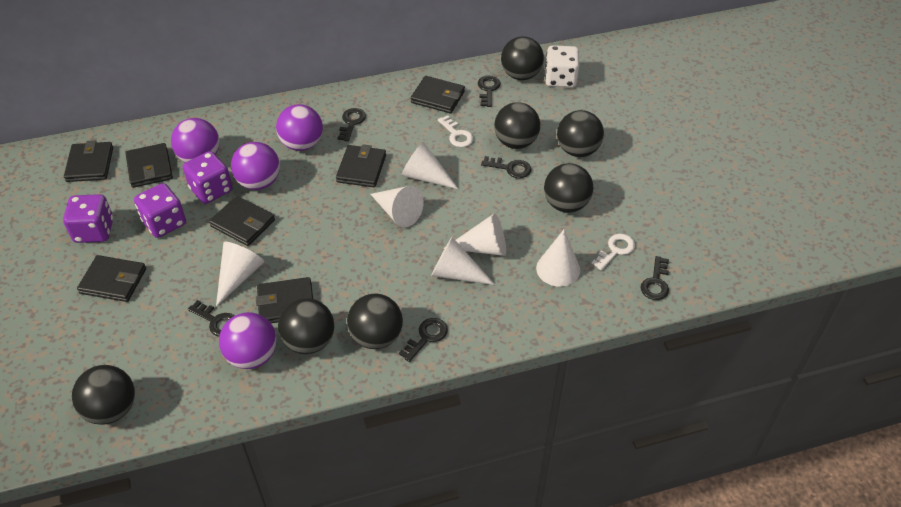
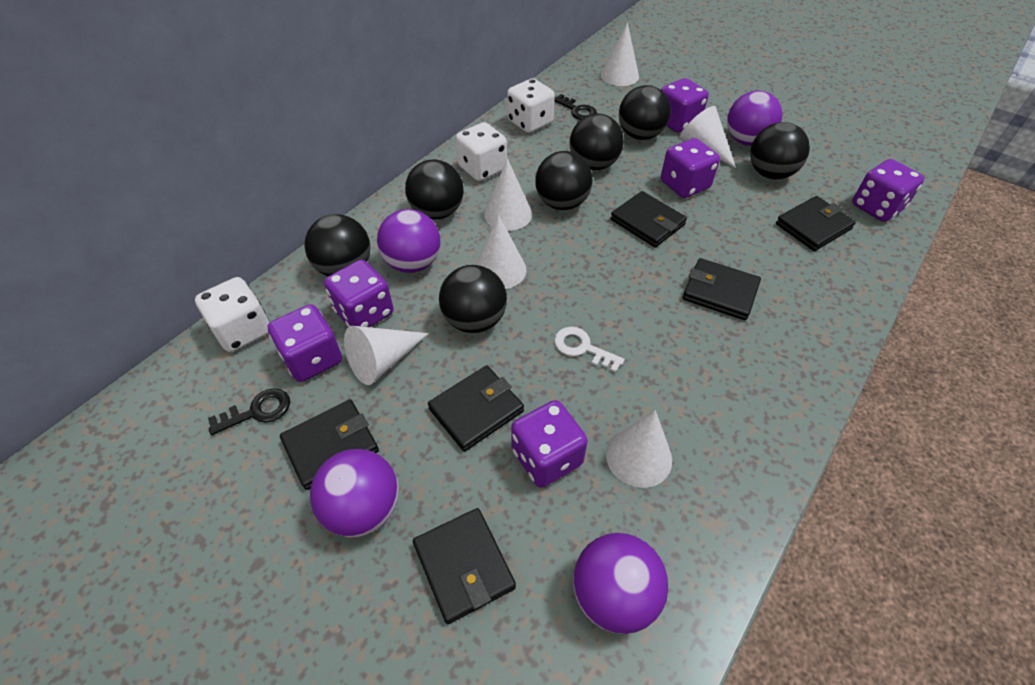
black key: [188,300,235,336] [338,108,366,142] [399,318,448,362] [478,76,500,107] [481,156,531,178] [641,256,669,300] = 6 -> [208,388,290,435] [555,94,597,120] = 2
black wallet: [64,140,113,182] [77,255,146,302] [125,143,173,188] [209,196,275,246] [256,277,313,323] [336,144,386,187] [411,76,465,113] = 7 -> [280,399,379,490] [413,508,516,624] [428,366,524,451] [611,191,687,247] [683,258,761,320] [776,196,856,251] = 6
purple dice: [63,194,113,243] [134,183,186,238] [183,151,232,204] = 3 -> [268,304,342,382] [324,260,394,327] [511,400,588,488] [661,78,709,132] [661,138,720,198] [852,159,924,222] = 6
white dice: [545,45,579,87] = 1 -> [195,277,270,352] [456,122,507,181] [507,78,555,133] = 3
white key: [438,115,474,147] [591,234,635,271] = 2 -> [554,327,625,373] = 1

